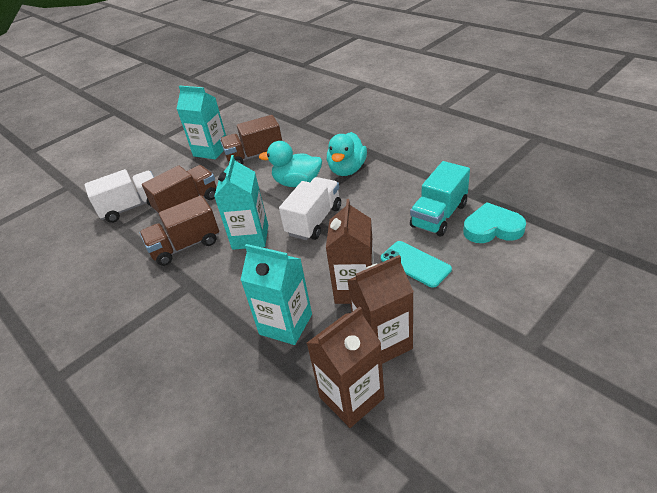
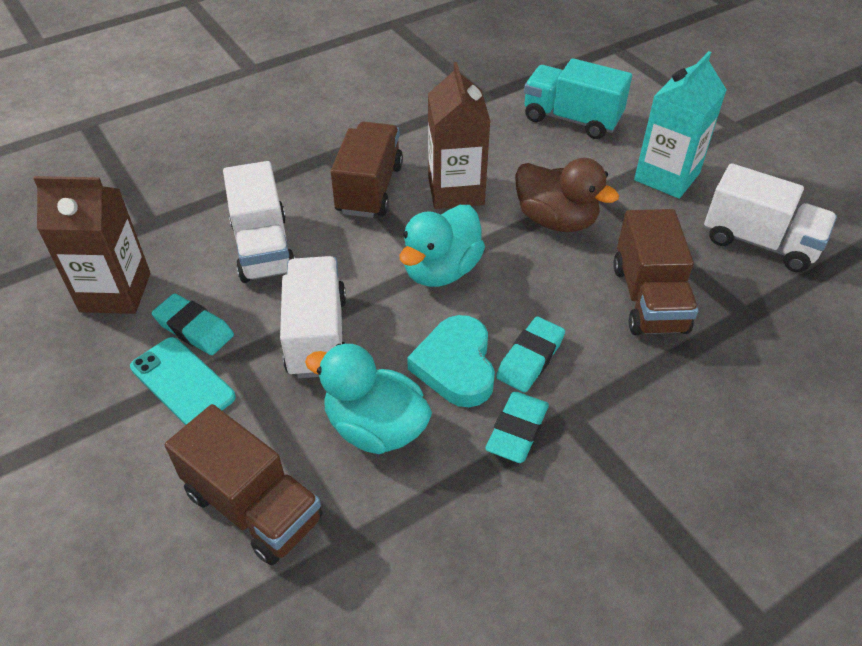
brown carton: [307,307,384,428] [326,199,374,304] [347,255,414,364] = 3 -> [33,176,150,314] [428,62,491,209] = 2
brown duck: none = 0 -> [515,158,619,232] = 1
turquoise carton: [177,86,226,159] [214,155,268,250] [241,244,312,345] = 3 -> [634,51,726,199] = 1
turquoise eraser: none = 0 -> [152,293,234,355] [485,392,549,463] [496,317,565,392] = 3
white truck: [84,169,154,223] [279,177,341,240] = 2 -> [223,161,295,283] [280,256,346,378] [704,163,837,272] = 3

